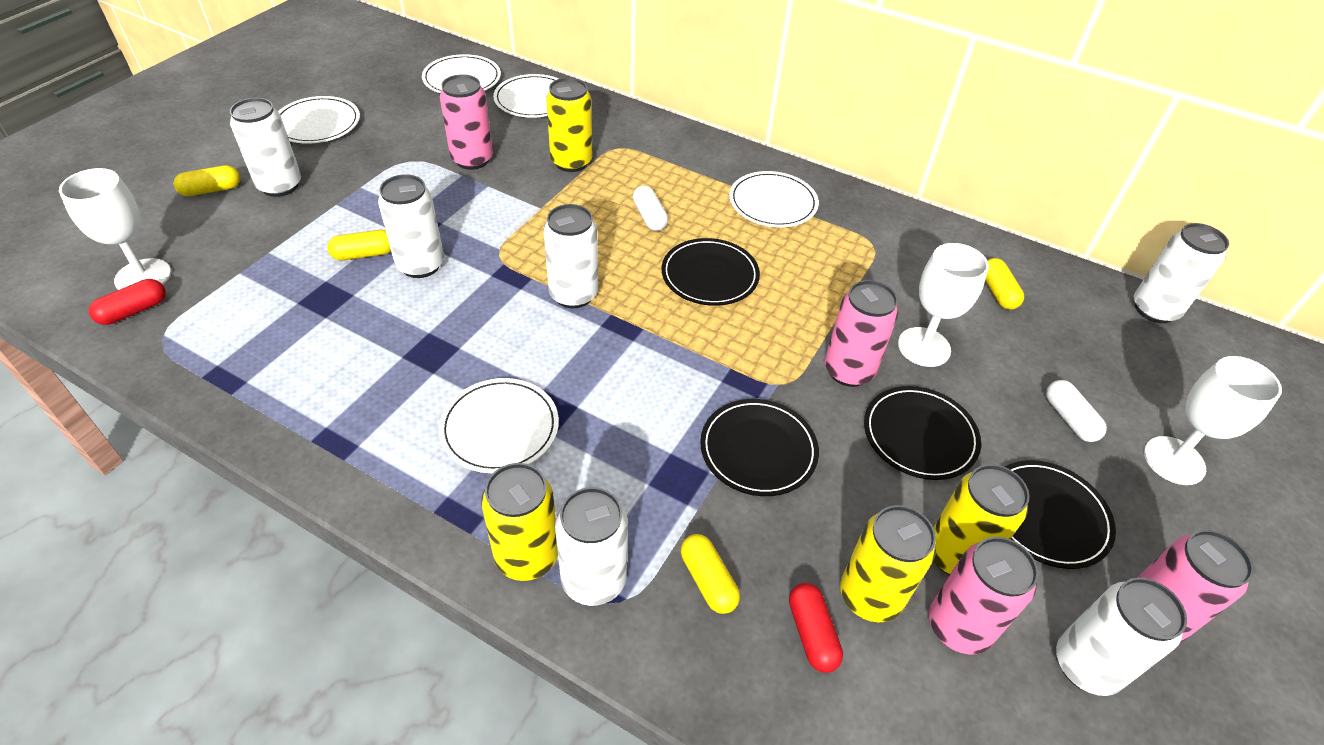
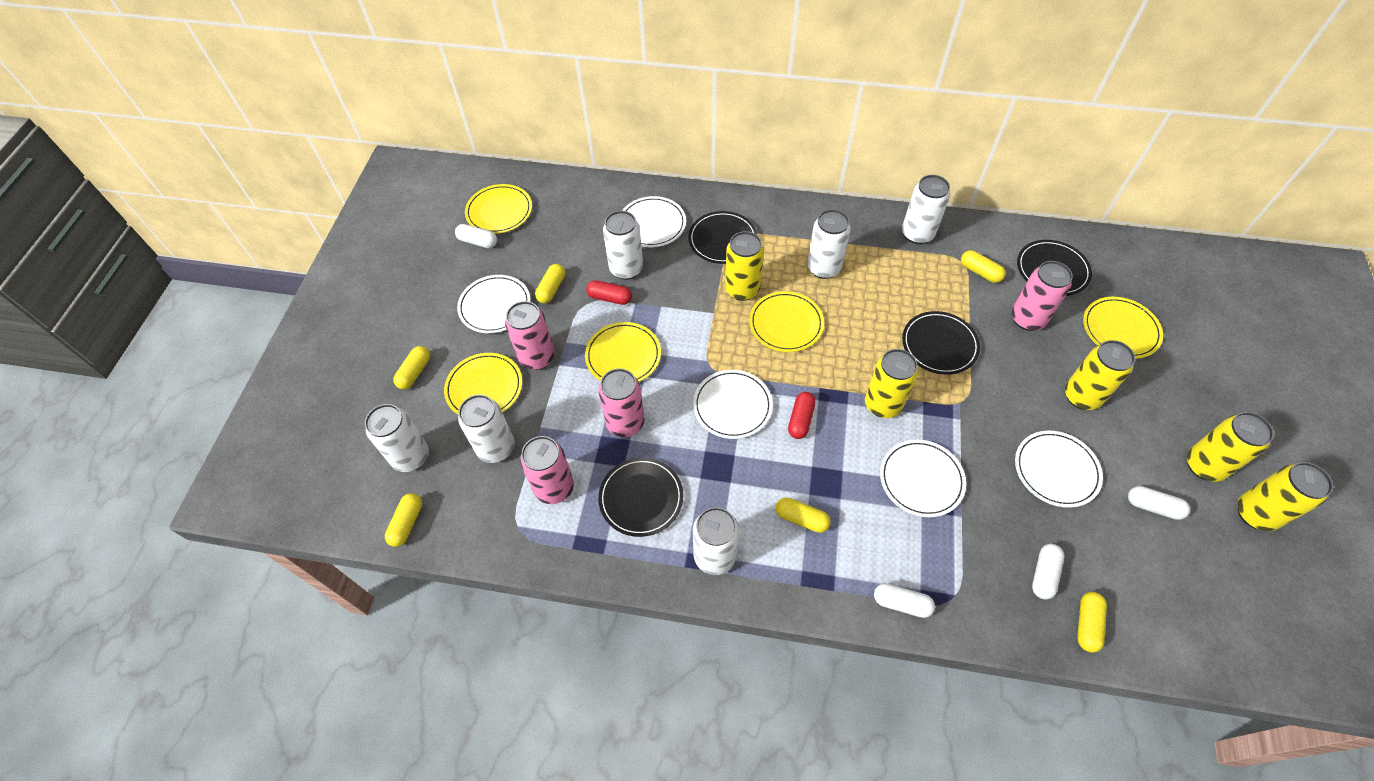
white capsule: [633,185,668,231] [1046,380,1107,442] = 2 -> [455,224,497,248] [874,583,935,618] [1032,544,1064,600] [1128,486,1190,520] = 4
white goblet: [59,168,171,290] [898,243,989,367] [1144,356,1282,485] = 3 -> none = 0
yellow can: [481,463,558,581] [546,78,592,172] [840,505,936,623] [933,464,1030,575] = 4 -> [725,231,764,301] [865,349,918,418] [1065,340,1135,410] [1187,412,1274,482] [1238,462,1333,531] = 5
yellow capsule: [174,165,240,196] [327,230,391,260] [681,534,740,614] [985,258,1024,310] = 4 -> [385,493,422,547] [393,346,430,389] [535,264,565,303] [776,498,831,533] [961,250,1006,283] [1077,592,1107,653] = 6
yellow plate: none = 0 -> [444,353,522,414] [465,184,532,234] [585,322,661,382] [749,291,824,352] [1083,297,1163,359] = 5

